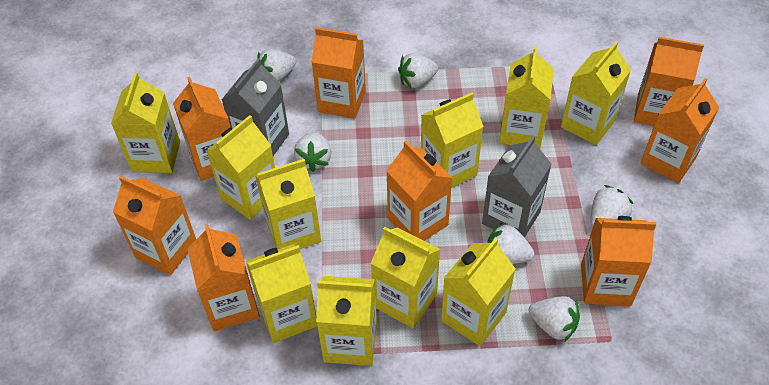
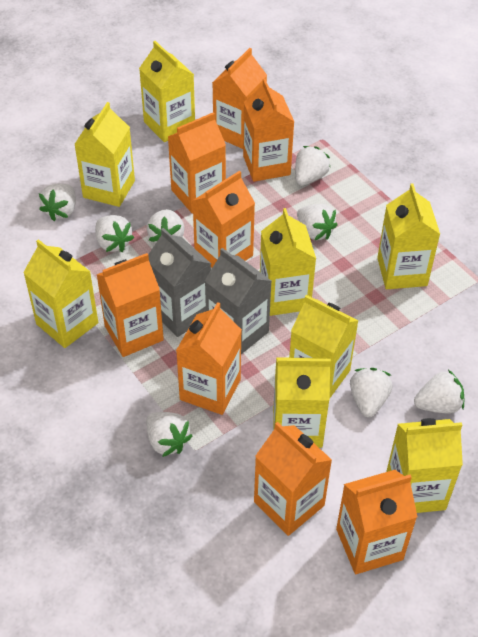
white strawberry: [257,49,296,81] [294,132,332,172] [398,53,438,88] [487,222,534,264] [529,296,580,341] [591,185,633,227] = 6 -> [39,184,76,221] [95,215,134,252] [146,412,193,457] [147,209,184,243] [295,146,331,186] [297,204,338,240] [350,368,393,417] [414,370,464,414] = 8
yellow carton: [111,72,180,173] [206,115,275,220] [246,244,317,343] [255,159,321,250] [316,276,377,366] [371,226,440,329] [421,93,484,188] [441,238,515,346] [499,46,554,149] [561,41,631,145] = 10 -> [23,239,98,348] [74,102,135,207] [139,41,195,142] [260,208,316,316] [273,357,331,448] [289,295,359,398] [377,184,440,289] [387,418,463,513] = 8

